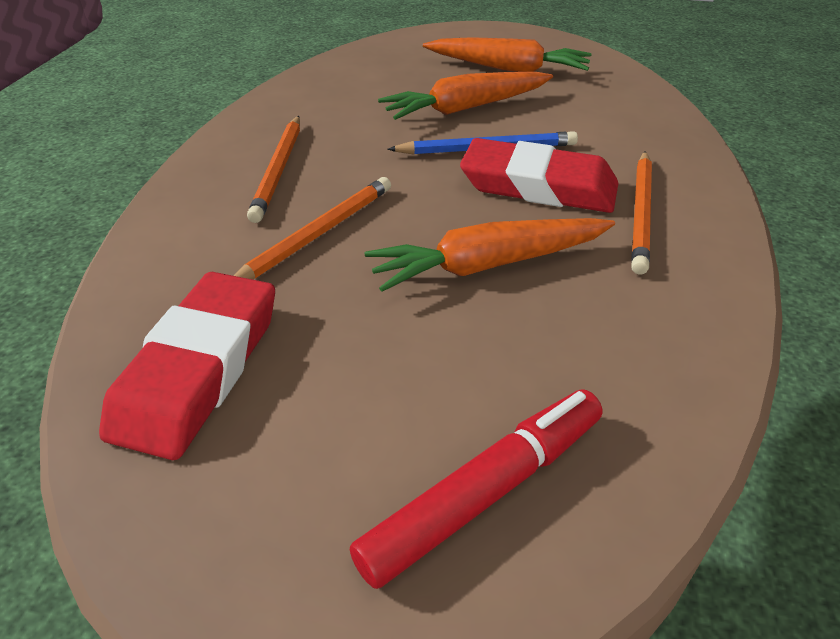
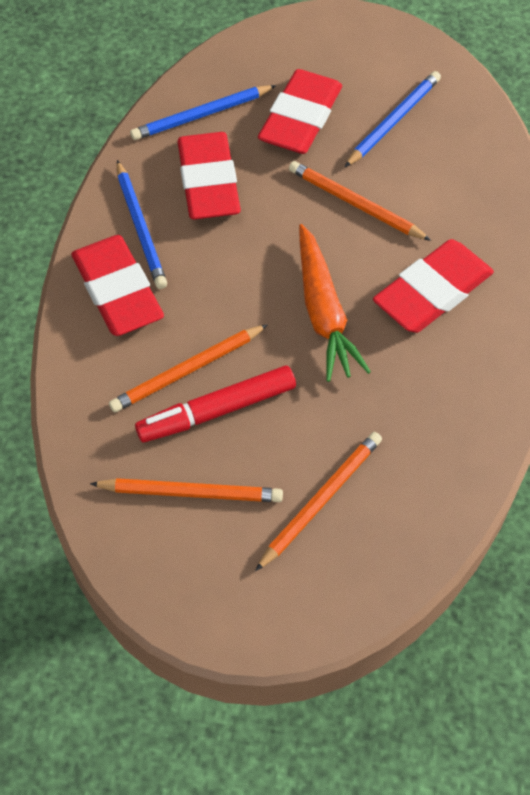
blue pencil: [387,131,578,155] = 1 -> [117,160,167,289] [130,85,276,140] [345,71,441,167] = 3
orange carrot: [365,218,615,292] [378,72,553,120] [423,37,591,72] = 3 -> [299,224,371,382] = 1
orange pencil: [234,177,391,279] [247,116,300,223] [631,151,652,275] = 3 -> [90,478,283,502] [109,324,268,412] [255,432,382,571] [289,161,431,241] = 4
red eraser: [99,272,275,460] [460,138,619,213] = 2 -> [71,235,164,336] [178,132,241,219] [258,69,342,154] [373,239,494,333] = 4

